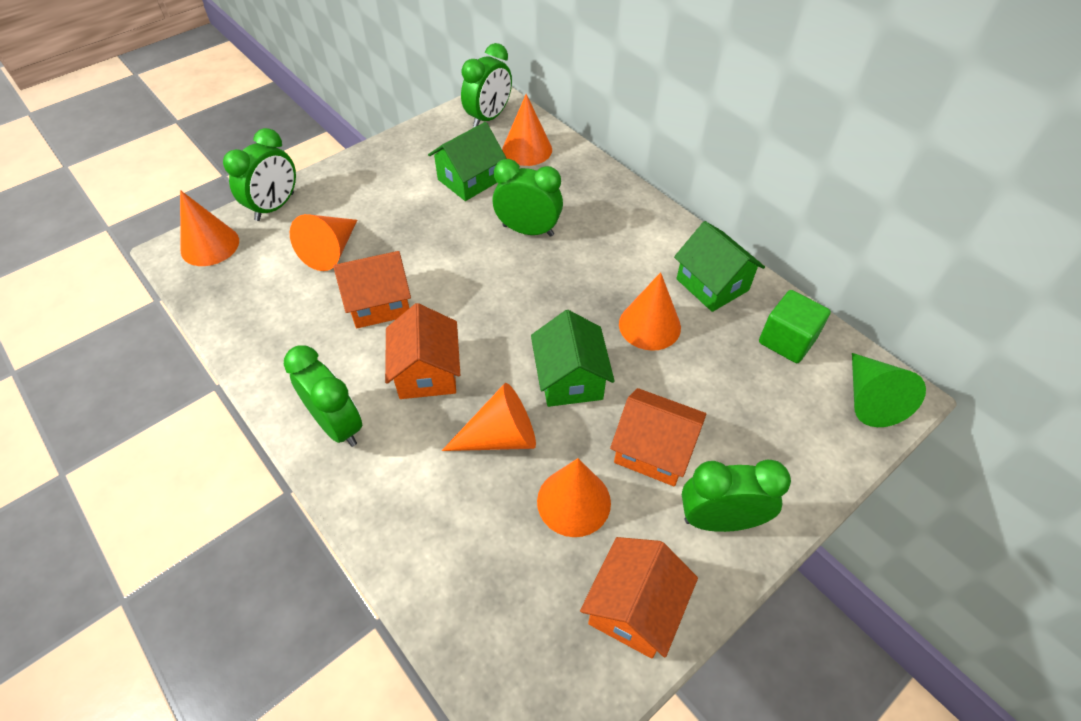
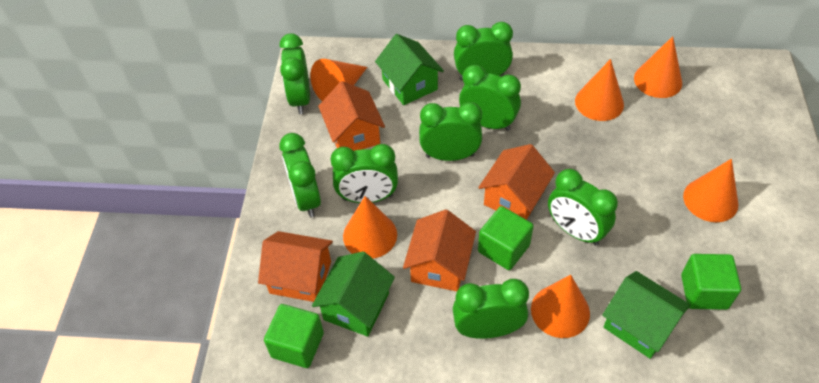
green clock: [223,128,296,221] [284,345,363,447] [461,43,512,127] [492,159,563,237] [682,460,791,532] = 5 -> [279,133,321,217] [280,34,310,114] [331,144,398,203] [419,102,482,161] [453,279,529,339] [454,22,513,81] [459,65,521,131] [548,169,618,246] = 8
green cone: [852,353,926,427] = 1 -> none = 0
green cube: [759,290,831,363] = 1 -> [264,304,324,368] [478,206,534,270] [681,254,741,310] = 3

